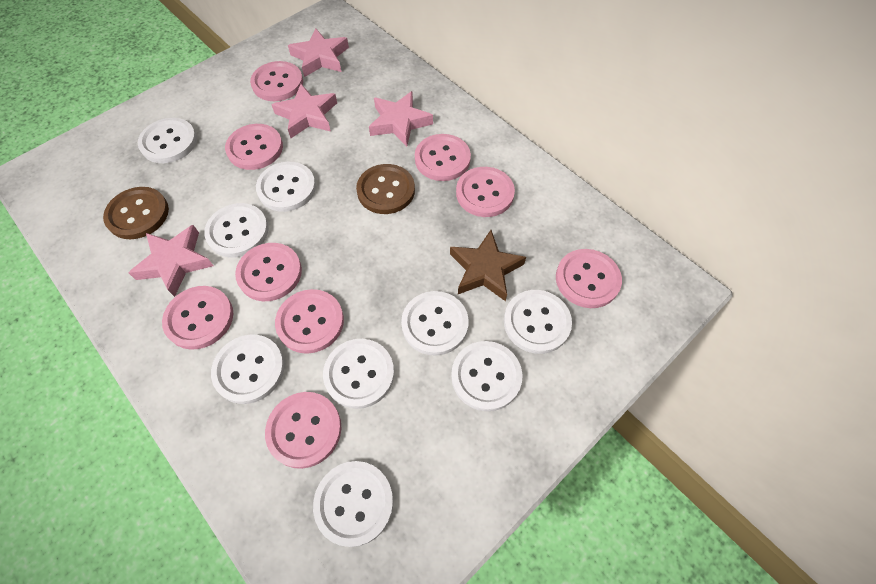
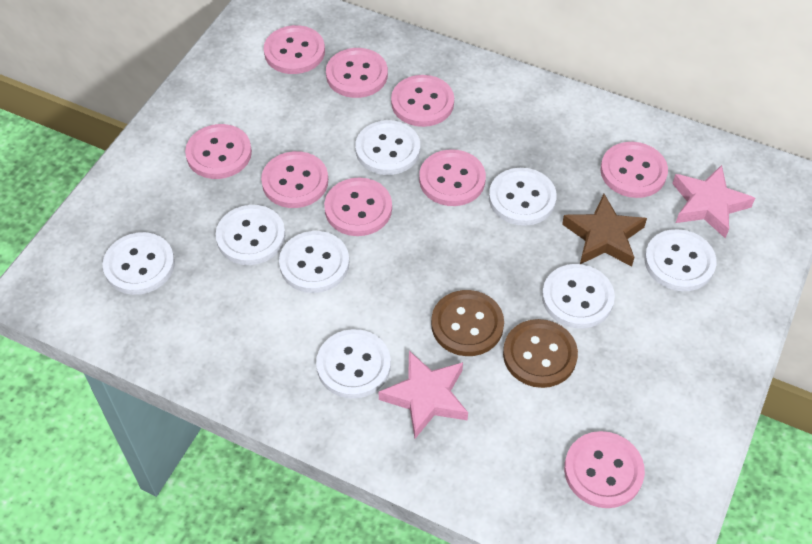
pink star: [128,225,213,297] [271,84,337,138] [288,28,349,77] [369,91,433,147] = 4 -> [378,351,468,439] [672,165,755,238] = 2
white button: [138,118,197,163] [204,203,269,258] [211,335,285,404] [256,162,316,212] [313,461,394,547] [323,339,394,409] [401,291,469,356] [451,341,522,411] [504,290,572,354] = 9 -> [103,232,175,295] [216,205,285,265] [279,231,349,293] [316,329,391,399] [355,120,420,175] [489,168,557,226] [542,264,615,329] [644,229,717,291] = 8

